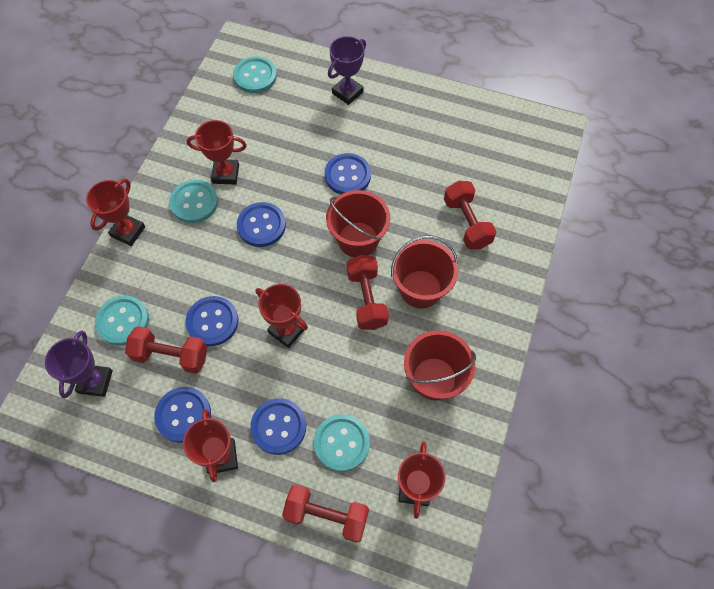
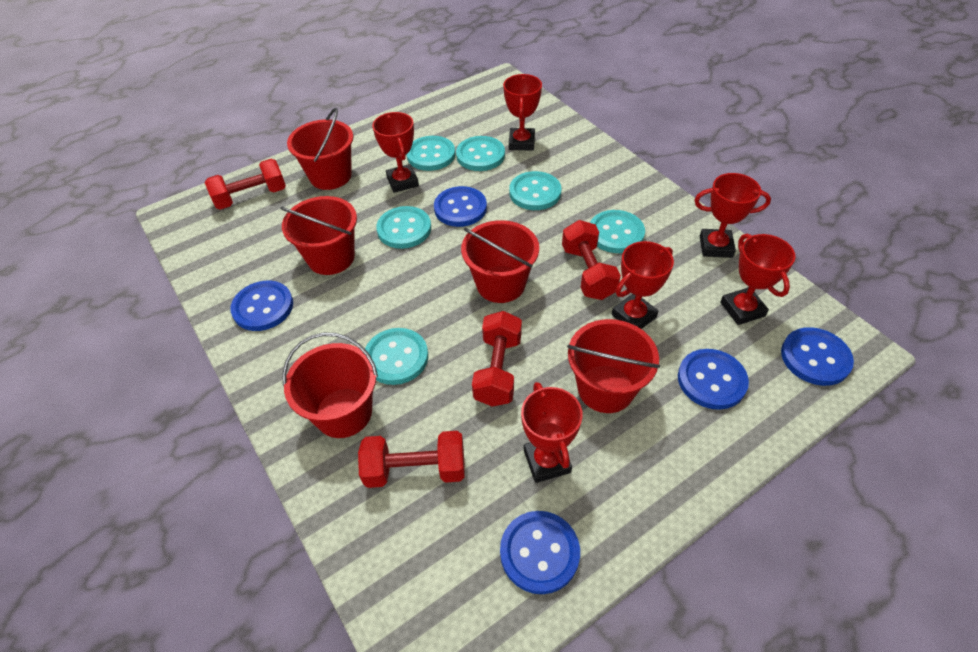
purple trophy: [45,331,113,398] [328,36,366,105] = 2 -> none = 0
red bucket: [326,190,390,257] [391,235,458,309] [404,330,476,401] = 3 -> [280,196,357,275] [282,332,378,438] [287,108,353,190] [461,220,539,303] [567,319,660,413] = 5
red trophy: [86,179,145,246] [183,409,238,482] [186,120,247,184] [256,284,308,348] [398,442,445,519] = 5 -> [372,112,419,193] [503,74,542,151] [521,382,583,483] [612,241,674,329] [694,173,771,258] [720,234,796,325] = 6
turquoise button: [95,295,149,346] [169,180,218,223] [233,56,277,93] [314,414,370,472] = 4 -> [365,328,428,385] [376,206,431,249] [406,136,455,171] [456,136,505,171] [509,171,561,210] [590,210,645,253] = 6

